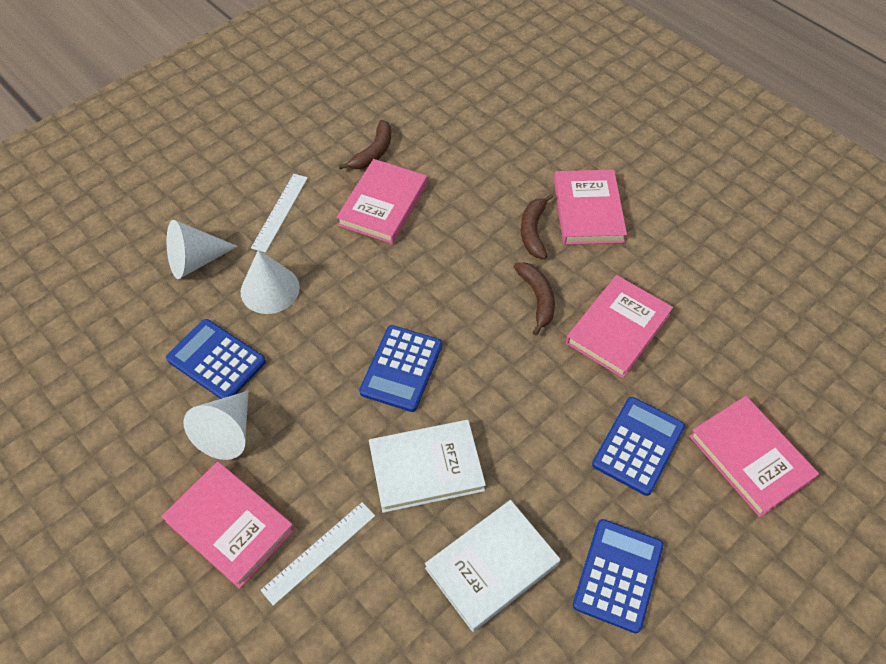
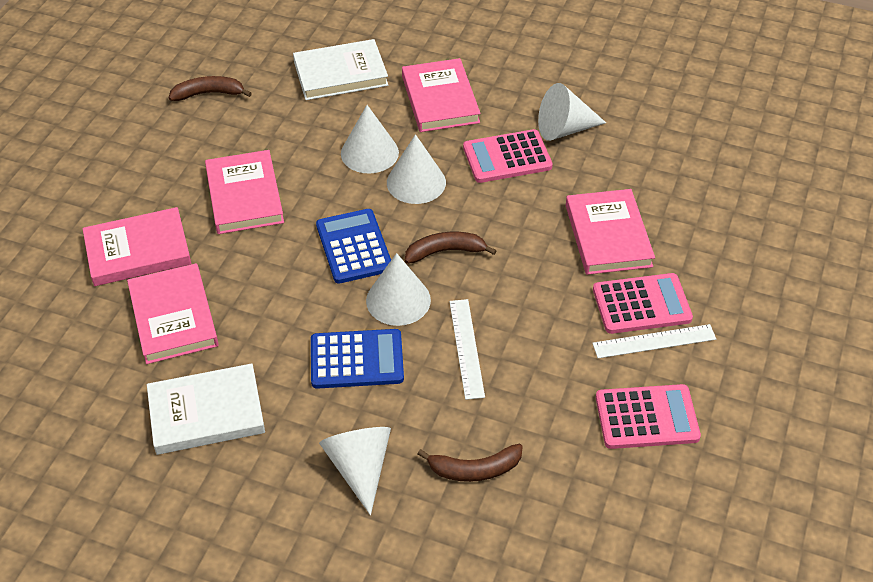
blue calculator: [166,319,266,399] [359,325,442,412] [573,519,663,633] [592,397,685,496] = 4 -> [311,329,404,389] [316,209,391,284] = 2
pink calculator: none = 0 -> [463,129,553,183] [593,273,693,334] [596,384,701,449] = 3
white cone: [167,220,238,279] [183,391,249,460] [241,250,300,314] = 3 -> [319,427,391,515] [341,105,399,174] [366,253,431,326] [387,134,446,204] [538,83,606,141] = 5

